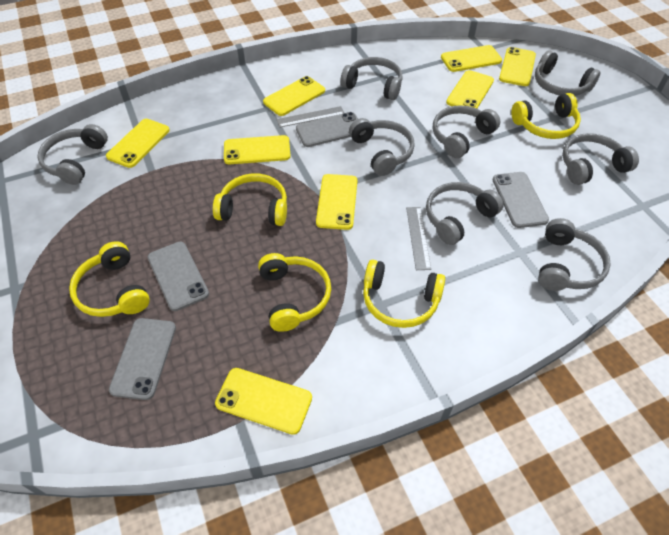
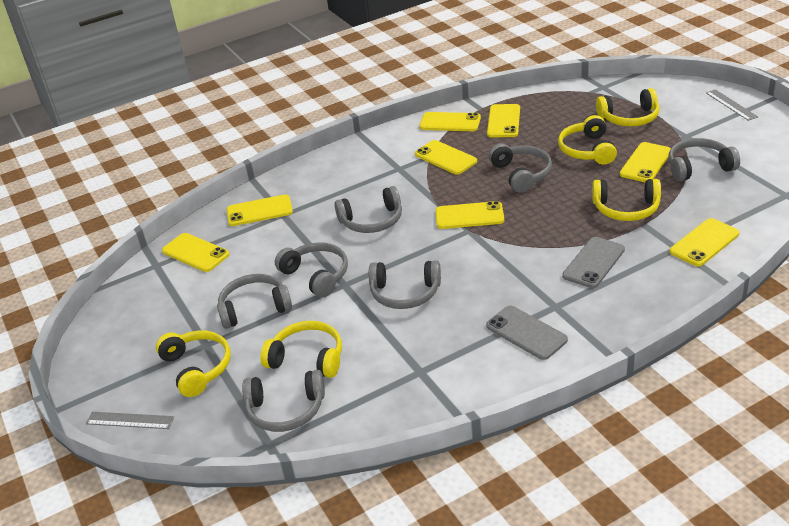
grey headphones: [37,124,108,185] [341,57,403,100] [349,118,415,176] [426,182,504,245] [433,105,500,158] [535,50,600,96] [538,218,611,291] [562,133,639,185] = 8 -> [217,274,292,329] [242,370,325,432] [275,242,348,297] [334,186,402,233] [369,260,441,309] [489,144,552,193] [668,138,740,181] = 7
grey phone: [109,318,176,400] [148,242,209,311] [296,112,358,147] [492,172,549,228] = 4 -> [486,306,568,360] [562,237,625,288] = 2

